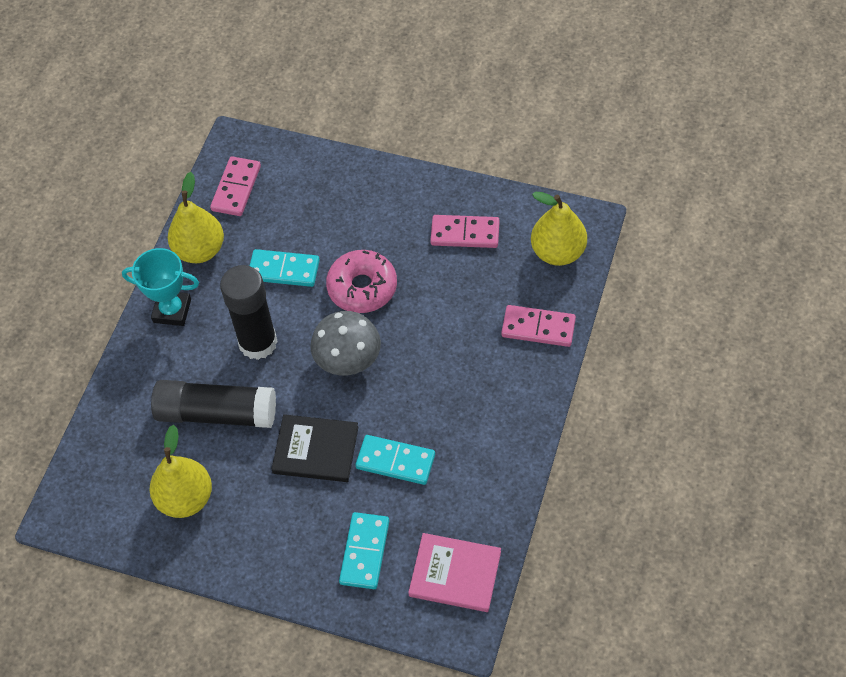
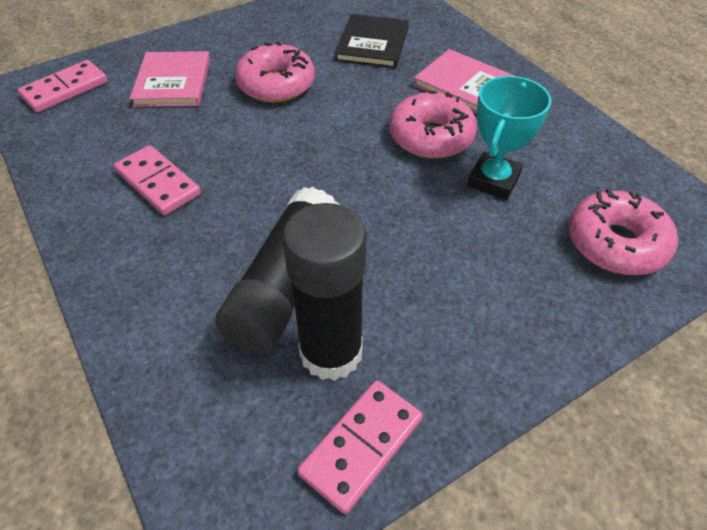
grey mushroom: [310,311,381,375] = 1 -> none = 0
pink book: [408,533,501,612] = 1 -> [130,51,210,107] [413,49,515,114] = 2
pink donut: [326,250,397,313] = 1 -> [235,41,315,103] [389,91,477,159] [569,189,678,275] = 3
turquoise domino: [250,249,320,287] [339,512,389,589] [356,435,435,485] = 3 -> none = 0
yellow pear: [149,425,212,518] [168,172,224,263] [531,192,587,266] = 3 -> none = 0

